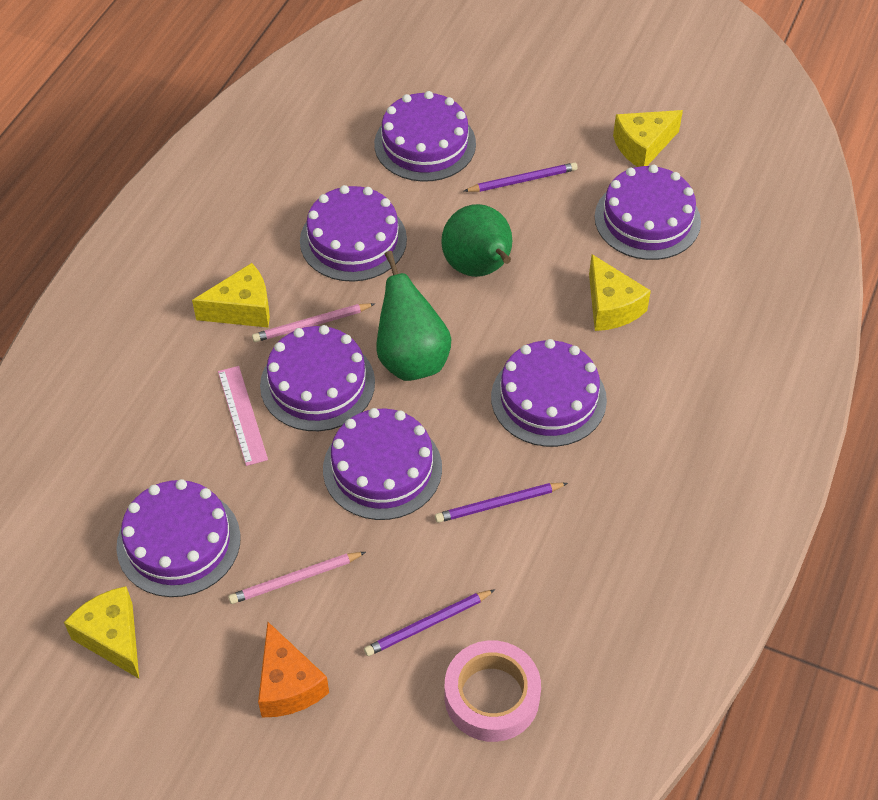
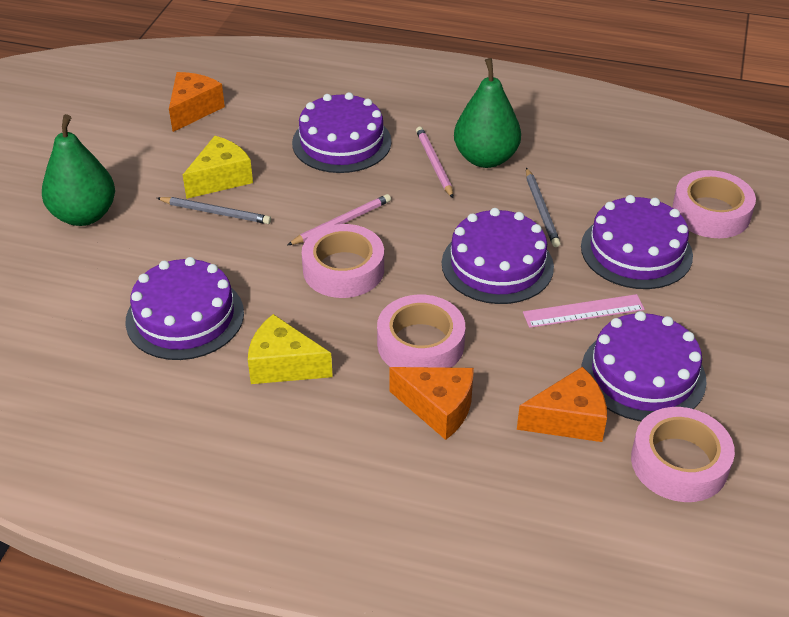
grey pencil: none = 0 -> [157,197,271,224] [526,168,561,247] = 2
orange cheese: [258,622,329,717] = 1 -> [169,72,225,132] [389,367,474,440] [517,367,607,442] = 3
pink tape: [444,640,541,742] = 1 -> [302,224,384,298] [377,295,465,368] [631,407,735,502] [672,170,756,238] = 4
purple cake: [116,479,240,597] [260,325,375,431] [300,185,407,282] [323,408,442,520] [374,91,476,182] [491,339,607,447] [595,165,701,260] = 7 -> [126,257,244,360] [292,92,391,173] [442,208,554,304] [581,195,693,289] [582,311,707,421] = 5
purple pencil: [364,589,495,656] [435,483,568,523] [464,162,578,192] = 3 -> none = 0
yellow cheese: [64,586,139,678] [192,263,270,328] [589,254,651,331] [613,110,683,167] = 4 -> [183,136,253,199] [248,314,333,384] = 2

